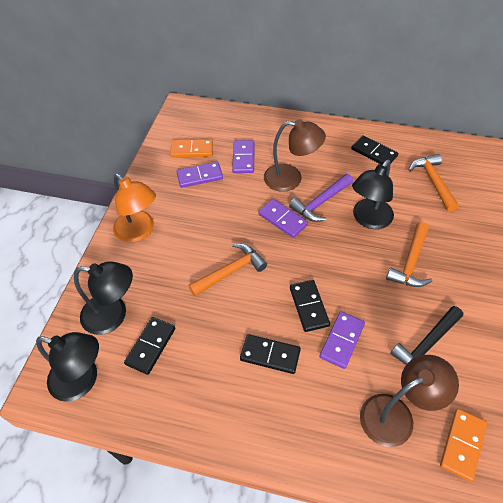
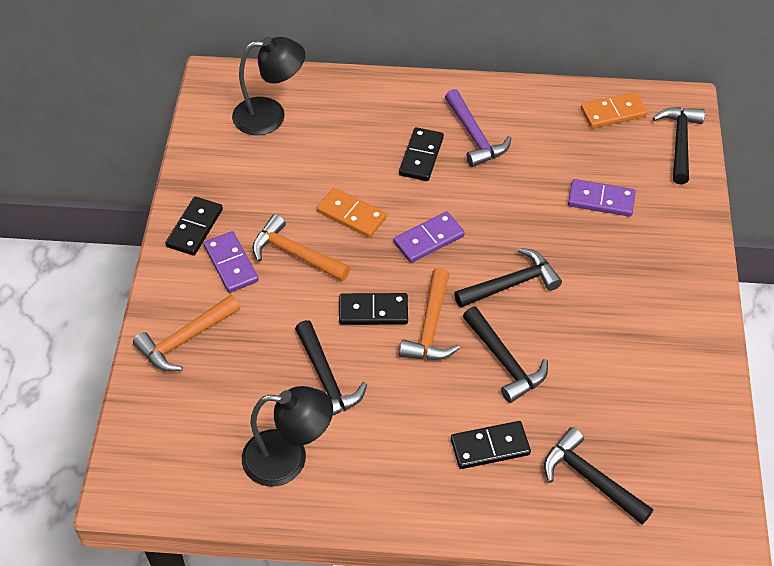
black hammer: [390,306,463,365] = 1 -> [295,320,367,416] [454,248,562,308] [463,306,548,403] [544,427,653,524] [653,107,705,184] = 5
black lamp: [36,332,99,402] [74,261,133,335] [352,160,394,229] = 3 -> [232,36,305,135] [242,386,333,487] = 2
brown lamp: [264,119,326,192] [360,355,459,447] = 2 -> none = 0
orange lamp: [113,173,156,242] = 1 -> none = 0
purple domino: [176,162,223,188] [232,140,255,173] [258,199,308,238] [320,311,365,369] = 4 -> [204,231,259,293] [394,211,465,263] [568,179,636,217] = 3

